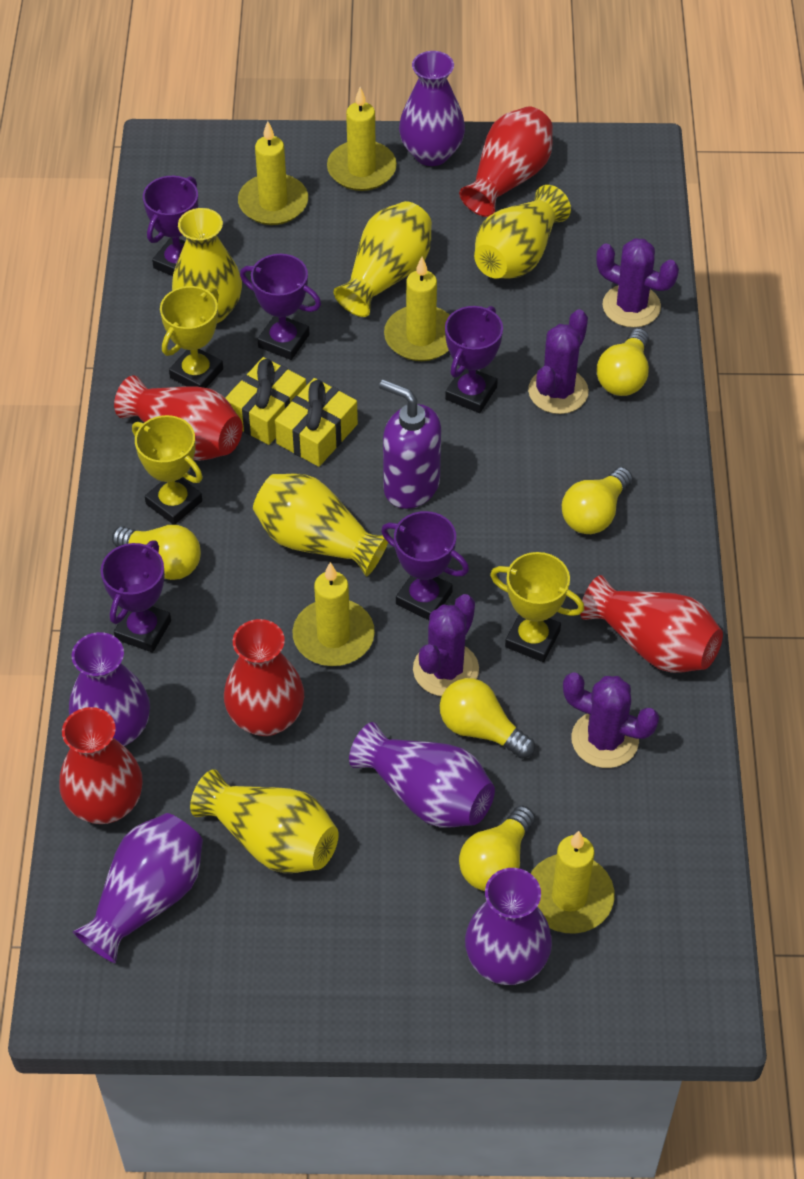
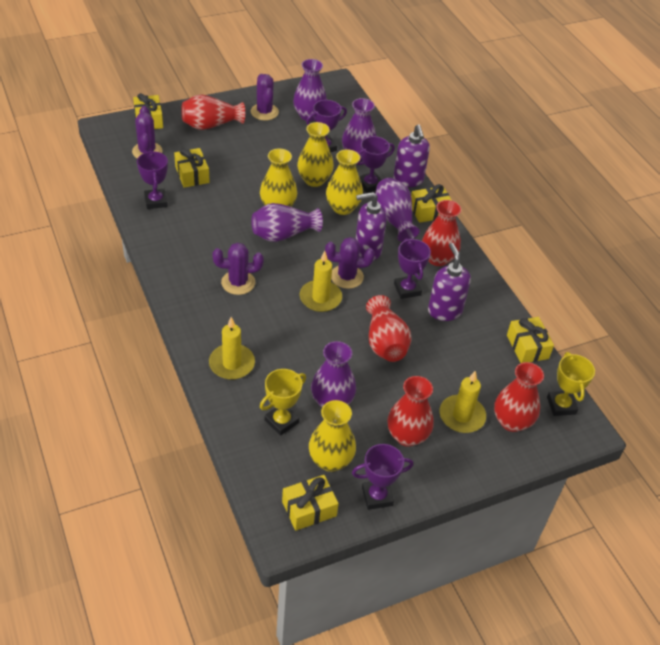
purple soap dispenser: [379,380,441,509] = 1 -> [356,192,387,260] [393,124,430,187] [428,243,471,321] = 3
yellow candle: [238,121,308,225] [293,562,375,666] [327,87,397,191] [384,257,450,361] [530,831,615,934] = 5 -> [209,317,255,380] [299,251,342,312] [440,371,486,433] = 3
yellow gift: [225,357,306,445] [275,378,358,467] = 2 -> [133,93,163,129] [174,148,210,188] [282,475,339,531] [411,184,452,223] [507,317,554,363] = 5
yellow light bulb: [112,525,201,580] [440,678,535,759] [459,805,535,891] [562,467,633,534] [597,328,649,396] = 5 -> none = 0
yellow trophy: [132,415,203,525] [160,286,223,388] [490,552,584,662] = 3 -> [260,369,306,436] [547,352,595,416] = 2
yellow vase: [172,208,242,323] [190,770,339,873] [253,474,388,577] [333,201,432,317] [474,185,571,279] = 5 -> [260,148,297,207] [297,122,334,187] [309,400,356,472] [326,149,363,215] = 4

